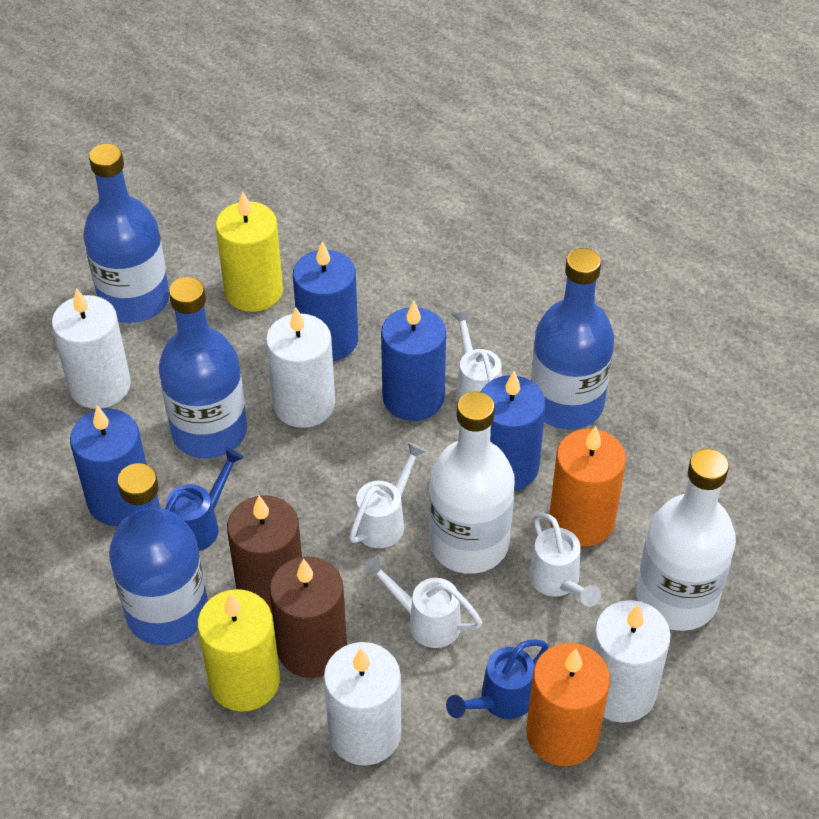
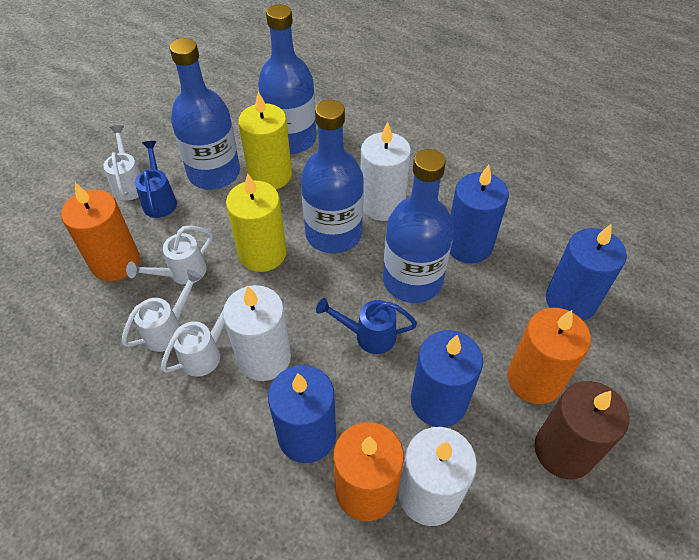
brown candle: [227,495,302,615] [269,556,347,678] = 2 -> [534,381,629,479] = 1
orange candle: [527,643,610,766] [550,426,626,547] = 2 -> [61,183,140,281] [333,422,404,521] [507,308,591,404] = 3
white bottle: [429,391,515,574] [636,449,736,631] = 2 -> none = 0
white candle: [52,288,131,409] [266,308,335,428] [324,642,401,766] [591,600,671,723] = 4 -> [223,285,291,381] [360,122,411,221] [398,427,477,526] = 3

